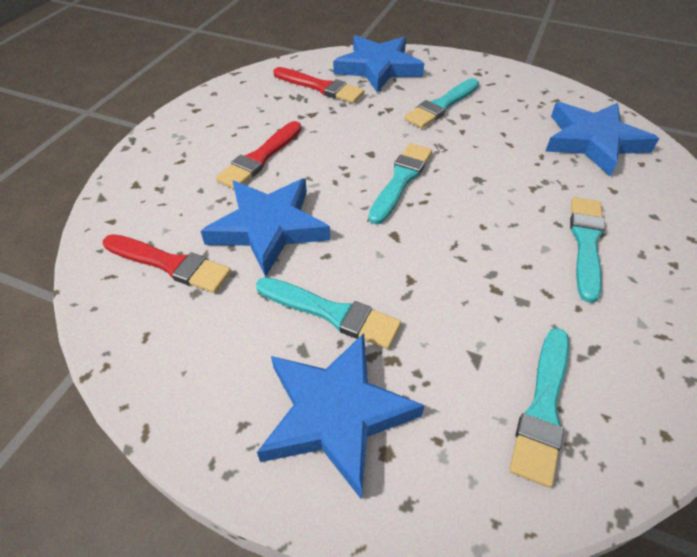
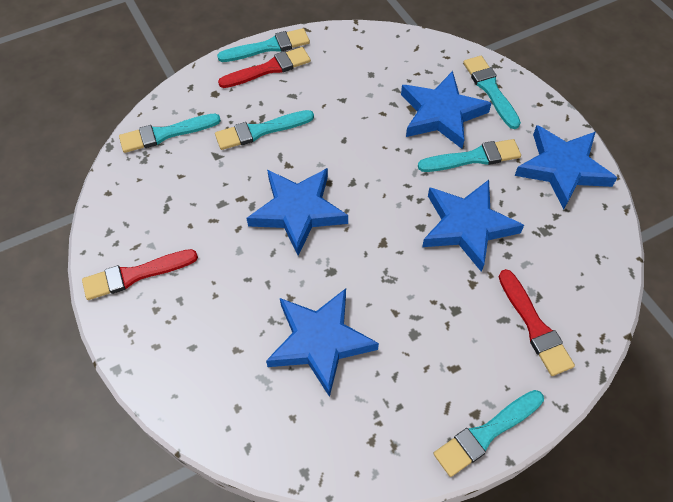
blue star: [201,178,331,277] [257,333,425,500] [333,35,424,93] [545,102,659,176] = 4 -> [246,168,348,256] [266,288,379,397] [401,71,491,149] [422,180,524,272] [515,125,617,209] = 5
turquoise brush: [256,277,401,349] [368,143,432,224] [404,78,479,128] [510,328,569,488] [570,197,605,303] = 5 -> [119,113,221,153] [215,110,314,150] [217,28,310,62] [418,139,521,172] [433,390,544,477] [463,56,521,129] = 6

